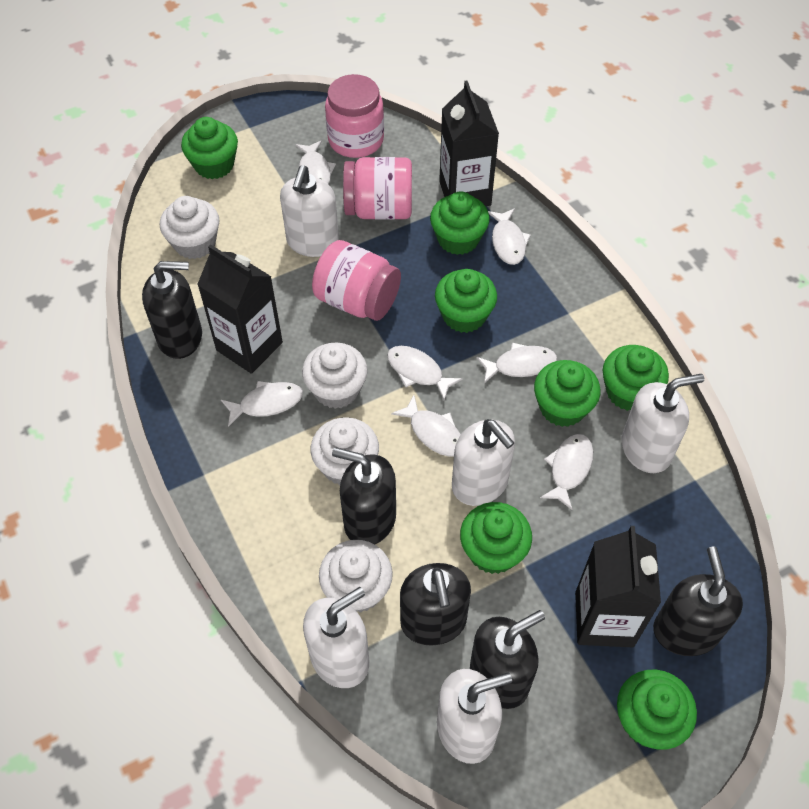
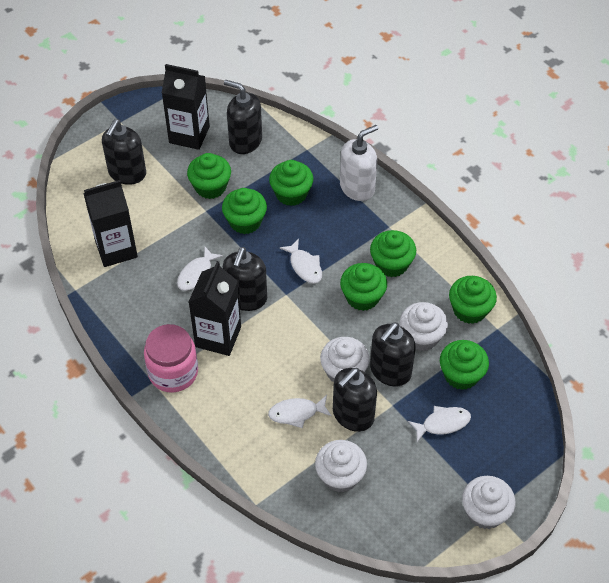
pink jar: [312,240,401,321] [325,74,384,158] [343,157,412,220] = 3 -> [144,324,198,392] = 1
white fish: [221,381,303,427] [295,140,336,184] [387,346,462,400] [391,395,461,457] [477,342,557,383] [488,208,531,265] [540,434,593,510] = 7 -> [177,247,223,291] [268,395,332,428] [279,239,322,284] [408,406,471,442] = 4
white soap dispenser: [280,165,339,257] [303,587,369,688] [437,669,512,764] [452,419,515,506] [621,374,704,473] = 5 -> [340,125,378,201] = 1

